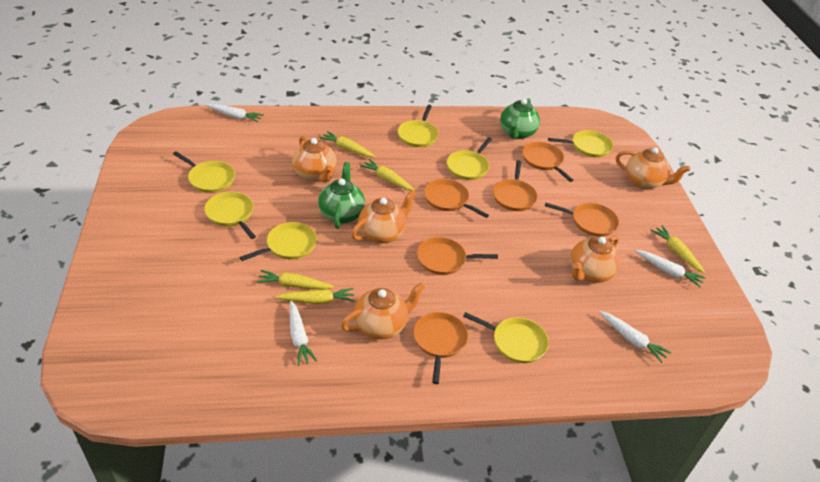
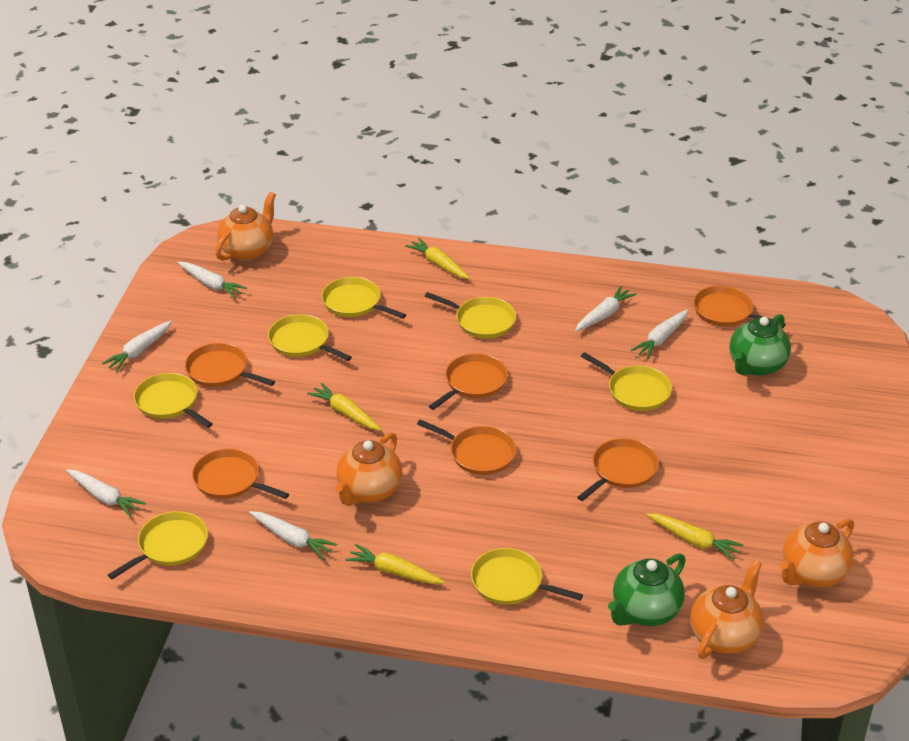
orange teapot: [292,136,337,183] [341,282,425,340] [351,190,416,244] [570,236,620,283] [616,147,691,189] = 5 -> [215,192,276,261] [335,432,402,506] [690,560,764,659] [780,519,854,588] = 4
white carrot: [206,104,264,123] [290,301,317,366] [599,311,671,363] [635,250,706,288] = 4 -> [66,469,146,517] [102,321,172,372] [178,262,247,298] [249,511,337,560] [575,286,637,332] [631,310,688,359] = 6
yellow carrot: [257,270,334,290] [275,288,354,304] [319,131,376,157] [360,159,415,191] [651,226,705,273] = 5 -> [307,383,382,431] [346,544,445,584] [405,238,470,279] [646,513,743,560] = 4

